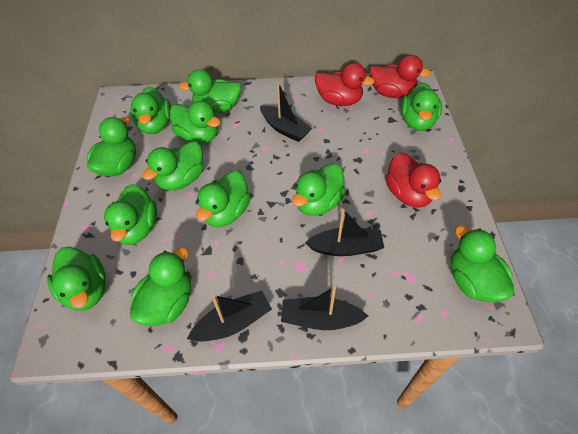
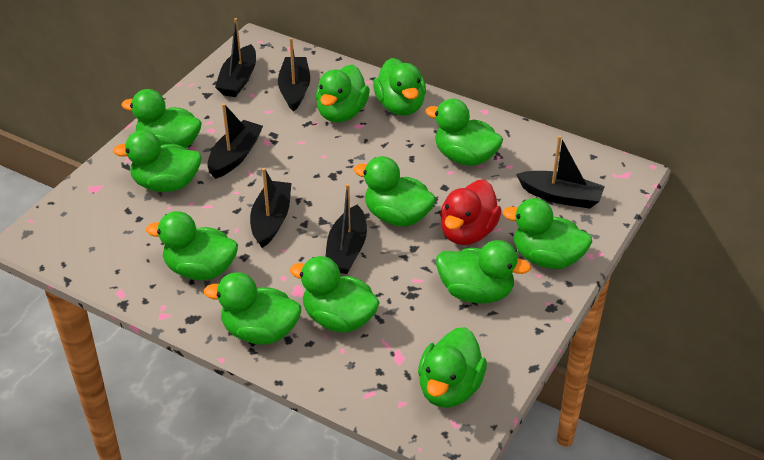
black boat: [187,290,272,341] [260,82,312,142] [281,286,368,330] [305,209,384,256] = 4 -> [207,103,263,179] [215,18,256,97] [250,168,291,248] [278,38,310,112] [326,184,367,274] [516,136,605,209] = 6
red duck: [315,63,374,106] [369,55,431,98] [385,152,441,208] = 3 -> [440,180,502,245] = 1

